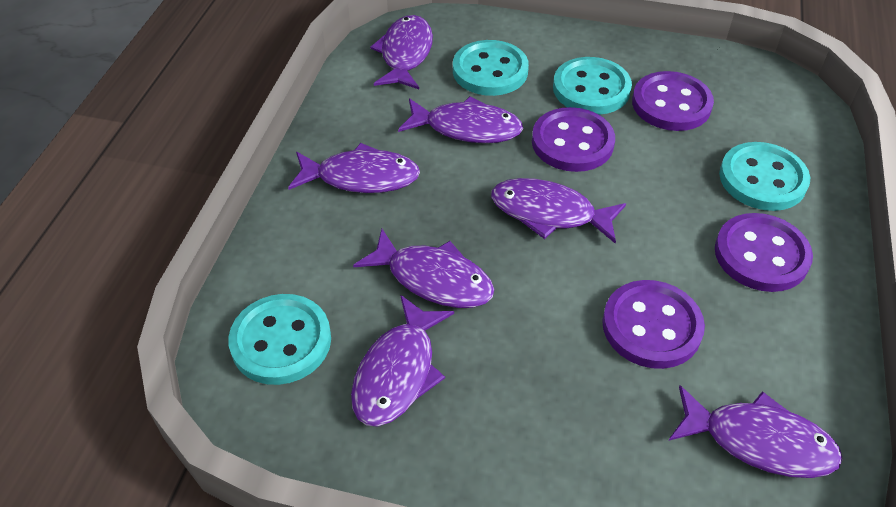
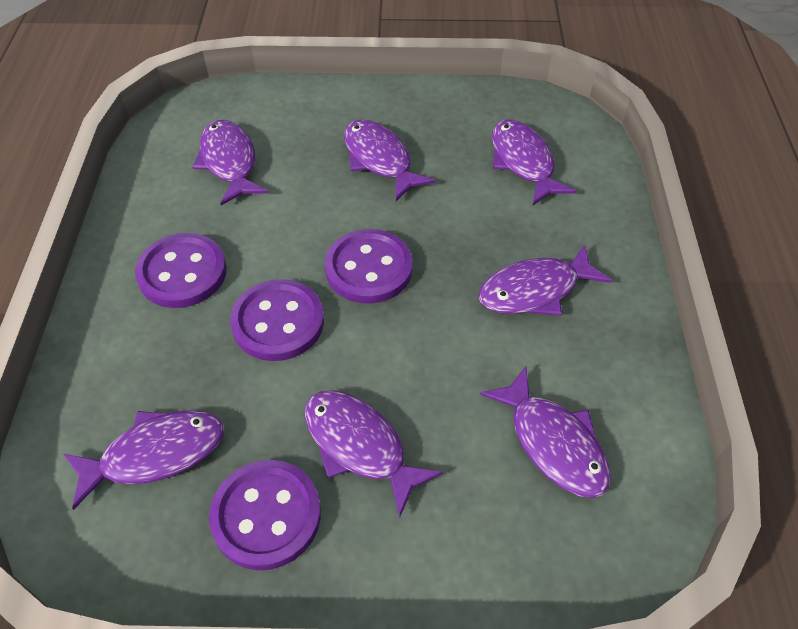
turquoise button: [228,294,331,385] [453,40,529,96] [553,57,632,115] [719,142,810,211] = 4 -> none = 0

